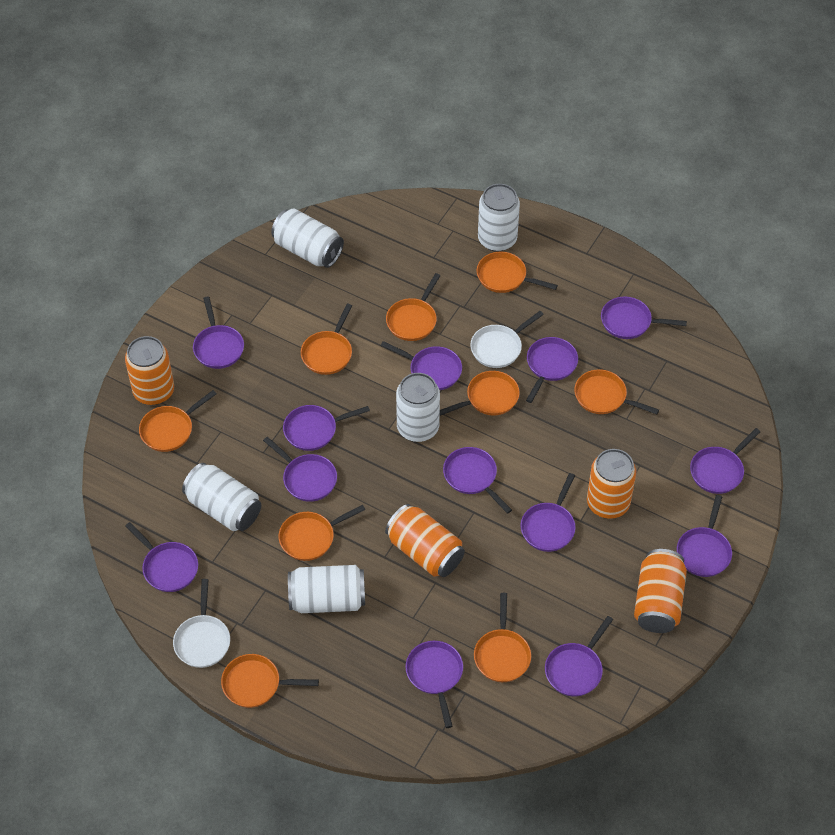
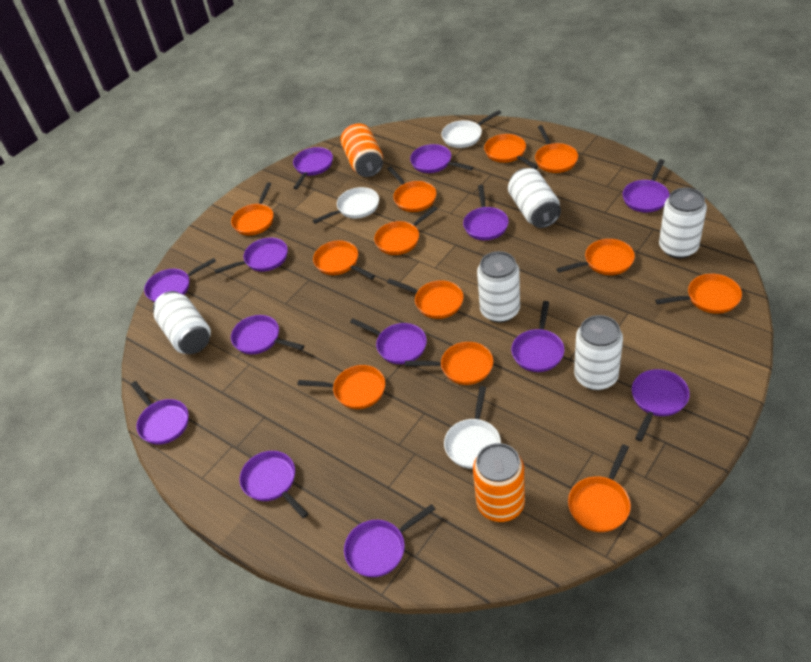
orange can: [125,336,174,405] [385,504,465,577] [587,449,636,519] [634,549,687,633] = 4 -> [340,123,383,177] [473,443,525,522] = 2
orange pan: [139,390,217,452] [221,654,319,708] [279,505,365,561] [301,304,352,375] [386,273,441,341] [440,371,520,416] [474,593,531,682] [477,252,558,293] [574,369,659,414] = 9 -> [231,183,273,235] [298,365,385,409] [313,240,375,279] [374,206,437,255] [387,166,436,212] [387,279,463,319] [405,342,493,385] [484,134,538,169] [535,125,578,173] [556,239,635,275] [568,444,631,532] [655,274,742,314] = 12
white pan: [173,579,230,668] [470,311,544,368] = 2 -> [313,187,379,224] [441,110,501,148] [444,386,501,469] = 3

